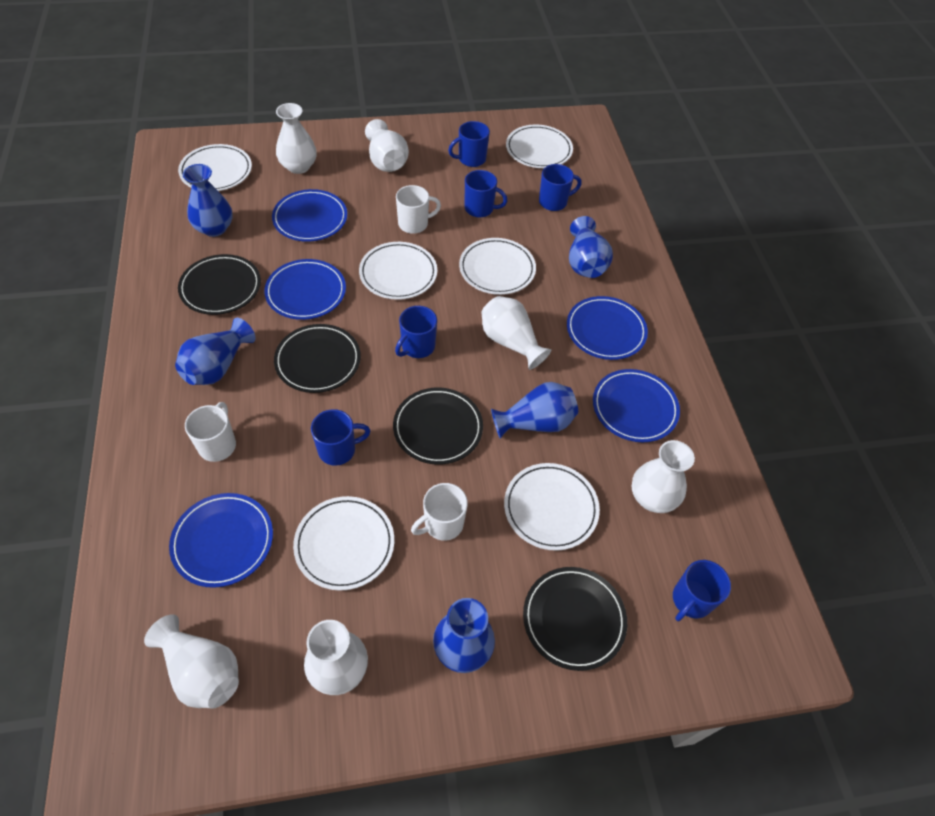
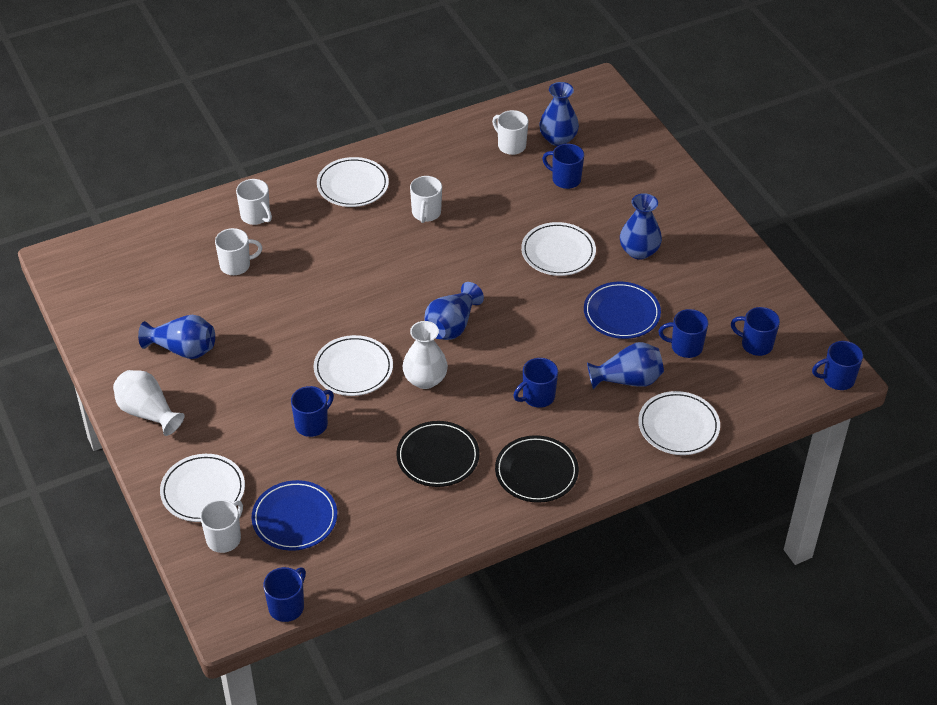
black plate: [178,254,261,315] [274,324,361,393] [393,388,483,465] [523,567,627,671] = 4 -> [396,421,480,487] [495,435,579,503] = 2
blue mug: [311,409,370,466] [395,306,437,358] [448,121,490,167] [465,170,508,217] [539,164,581,211] [673,560,731,621] = 6 -> [263,567,306,622] [291,386,334,437] [513,358,558,408] [542,144,584,189] [658,309,708,358] [731,307,780,356] [812,341,863,390] = 7
blue plate: [169,493,273,588] [264,259,346,320] [272,189,347,242] [567,296,648,360] [593,369,680,442] = 5 -> [252,480,337,551] [584,282,661,339] = 2
white mug: [185,402,236,462] [396,185,441,234] [411,483,468,541] = 3 -> [200,500,243,553] [215,228,262,275] [236,179,272,225] [410,176,442,223] [492,110,528,155] = 5
white plate: [178,144,252,191] [293,496,394,591] [359,242,437,300] [459,238,536,295] [504,463,600,551] [506,124,573,168] = 6 -> [160,454,245,522] [313,335,393,396] [317,157,389,207] [521,222,596,276] [638,391,720,455] = 5
white vase: [144,614,239,709] [276,103,317,174] [304,620,368,695] [365,119,409,172] [481,296,551,370] [632,440,695,513] = 6 -> [113,370,184,436] [402,321,448,389] = 2

